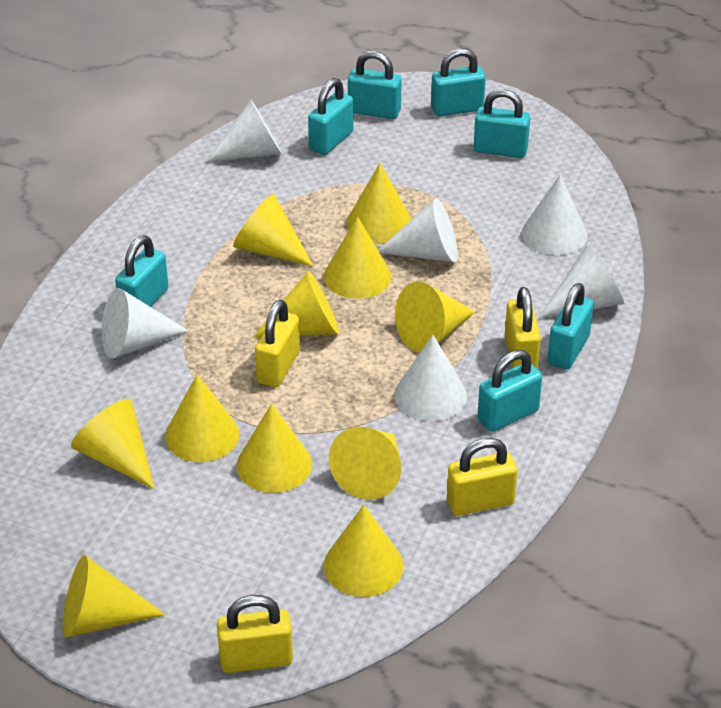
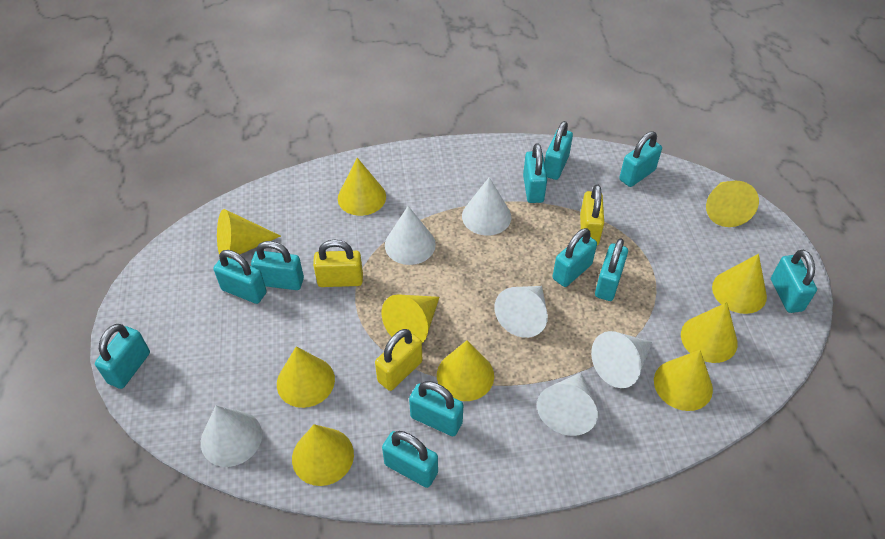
turquoise padlock: [115,235,168,307] [308,78,353,155] [348,51,401,119] [431,48,486,116] [474,89,530,158] [477,350,542,432] [548,283,594,369] = 7 -> [95,324,150,389] [214,250,267,304] [251,241,304,290] [382,431,438,488] [409,381,463,436] [523,143,547,203] [545,121,573,180] [553,228,597,287] [595,238,628,301] [619,131,662,187] [771,249,817,313] = 11
yellow cone: [63,555,165,637] [71,399,155,489] [165,375,239,462] [233,194,314,267] [237,404,312,493] [253,271,339,337] [324,216,391,299] [324,505,404,597] [329,427,401,500] [347,163,412,243] [395,282,475,352] = 11 -> [217,209,281,258] [277,347,335,408] [292,424,354,486] [338,158,386,216] [382,294,439,343] [437,340,494,401] [654,350,713,411] [681,302,738,363] [706,181,759,227] [712,254,767,314] = 10
yellow padlock: [217,595,293,673] [255,300,300,387] [447,437,517,516] [505,287,541,370] = 4 -> [313,240,363,287] [375,329,422,391] [580,184,604,245] = 3

